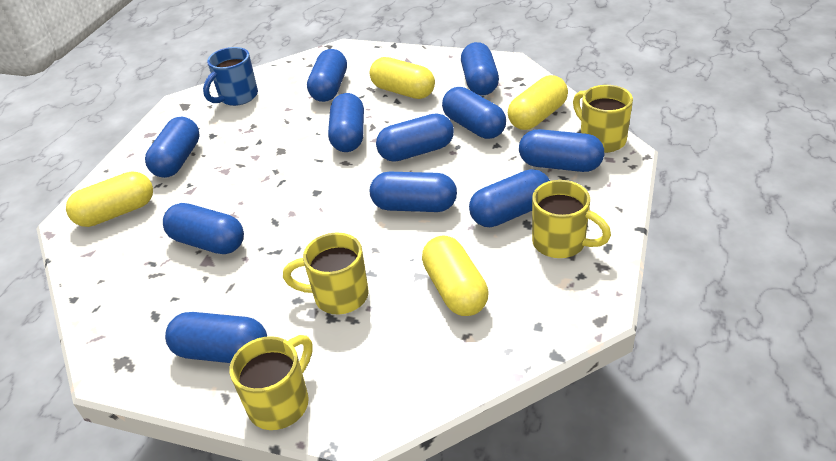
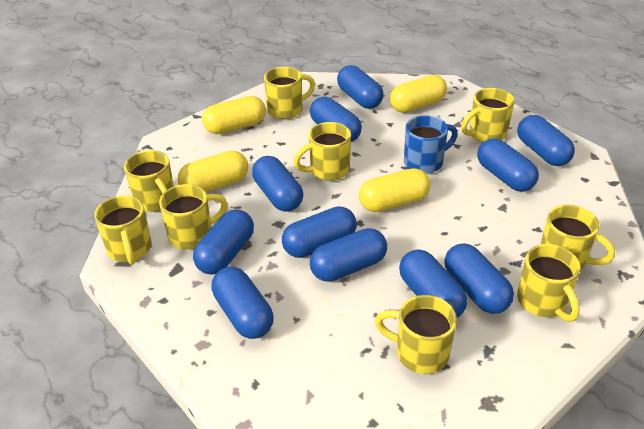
yellow mug: [229,335,313,430] [283,233,369,315] [532,180,611,258] [573,85,633,153] = 4 -> [94,195,152,265] [124,150,174,212] [159,184,228,250] [264,67,315,119] [294,122,351,181] [375,295,457,374] [461,88,515,142] [517,244,581,322] [540,205,615,270] = 9

